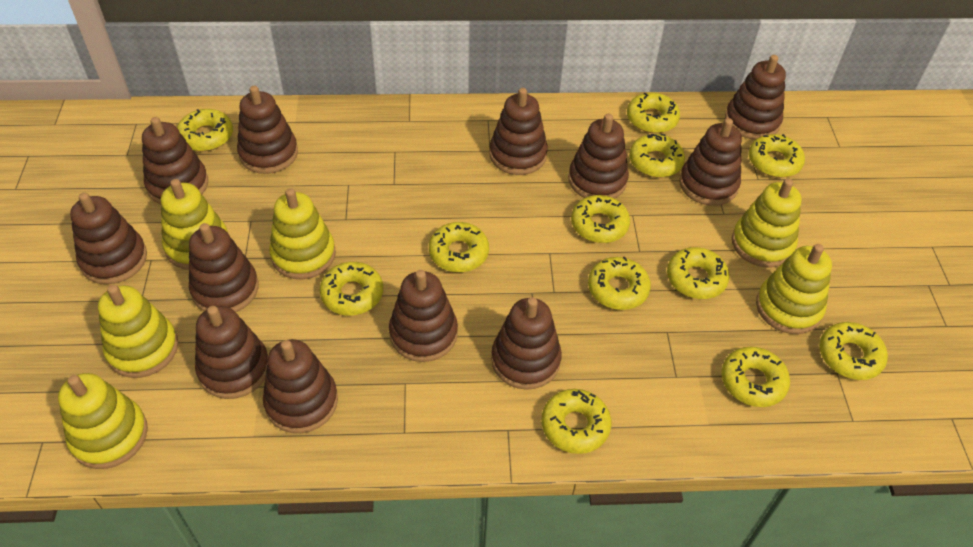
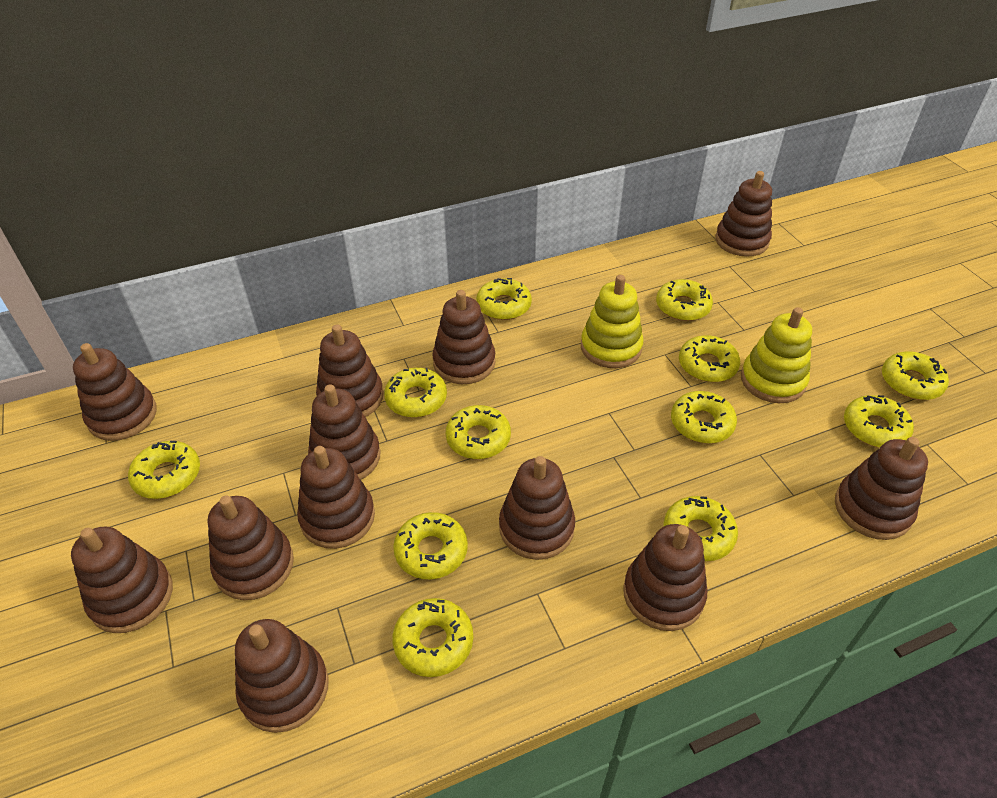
yellow stacking toy: [58,373,148,469] [98,285,178,378] [161,179,228,270] [269,188,336,280] [732,178,802,268] [756,244,832,334] = 6 -> [581,275,644,368] [741,307,812,403] = 2

